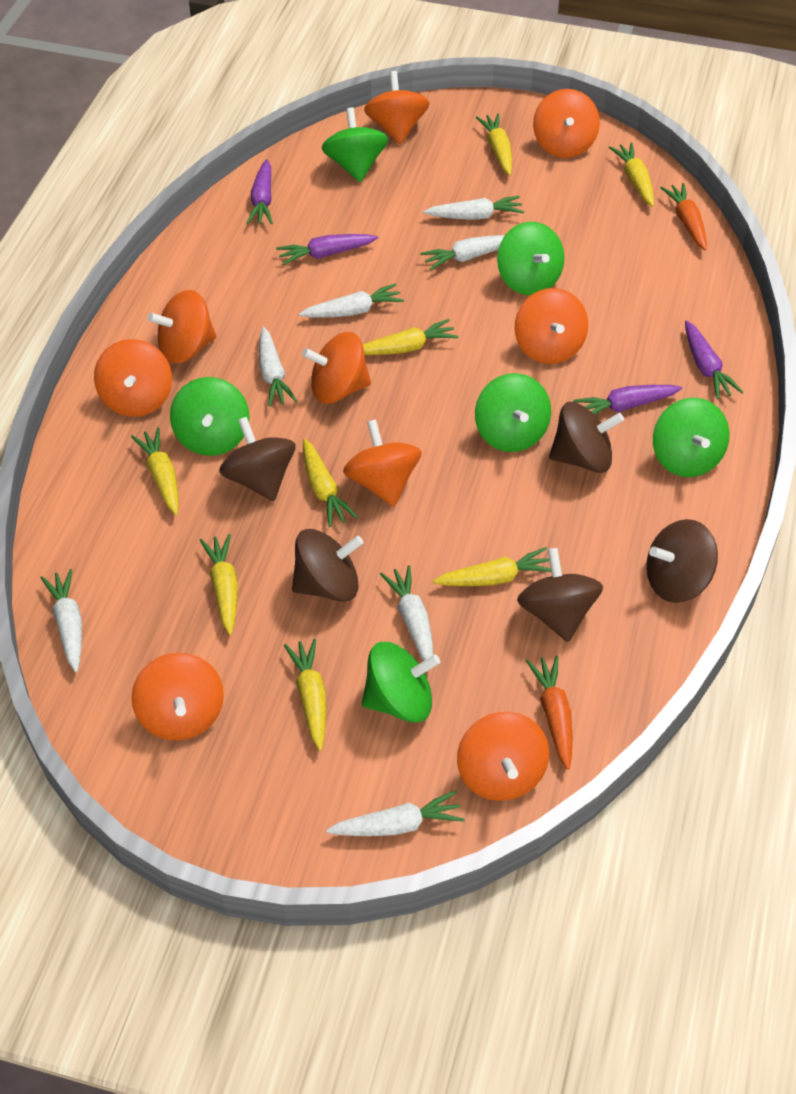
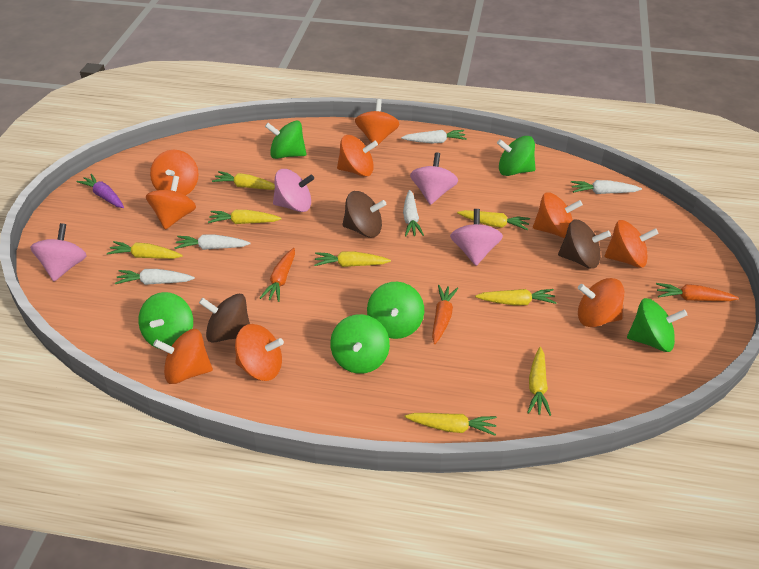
brown spinning top: [219,417,295,501] [292,529,364,602] [517,548,603,642] [549,402,624,473] [646,519,718,603] = 5 -> [199,294,250,343] [342,191,386,237] [558,219,611,269] = 3
orange carrot: [526,655,573,770] [660,183,707,250] = 2 -> [260,248,295,302] [432,285,458,344] [656,283,739,301] = 3
pink spinning top: none = 0 -> [30,223,87,281] [273,169,314,212] [410,152,458,205] [450,209,503,266] = 4
purple carrot: [247,159,273,224] [276,234,378,265] [573,385,682,415] [685,320,743,399] = 4 -> [76,174,124,208] = 1
white carrot: [40,569,82,672] [259,327,297,407] [299,283,404,317] [326,790,465,836] [380,565,434,661] [420,235,505,270] [423,196,524,220] = 7 -> [115,269,195,285] [174,234,251,250] [401,130,467,143] [403,190,424,237] [571,180,642,194] = 5

